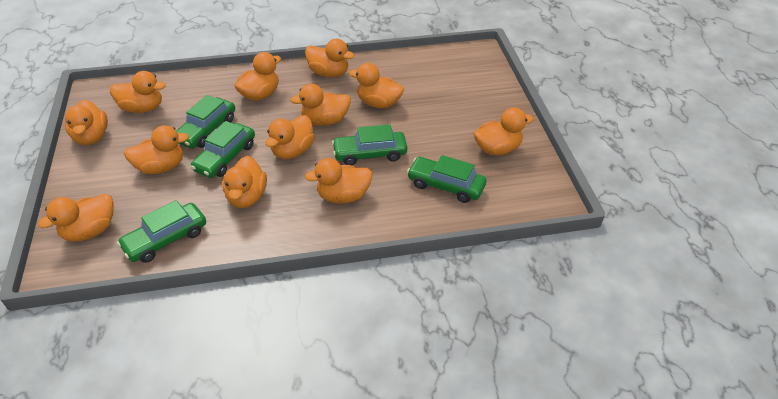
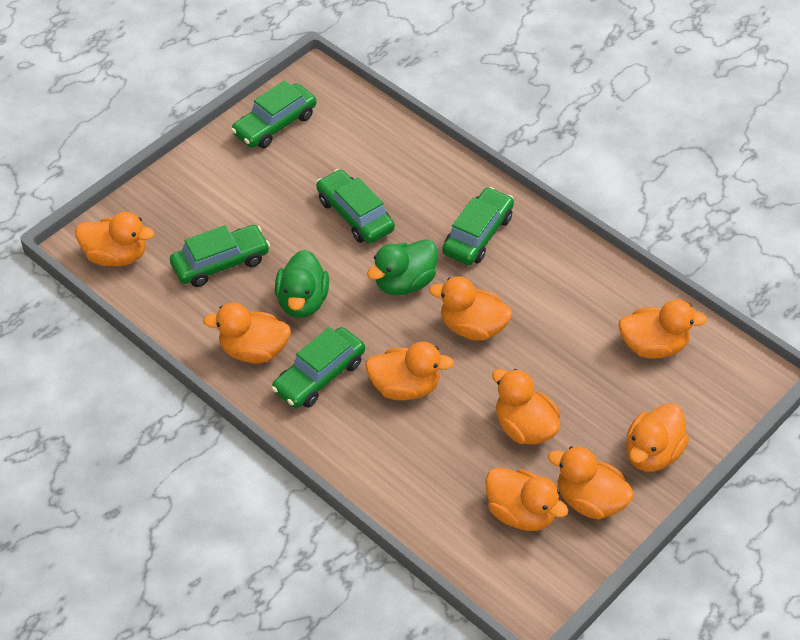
green duck: none = 0 -> [275,250,329,318] [367,239,438,295] = 2
orange duck: [38,194,114,242] [65,100,108,145] [110,71,166,113] [124,125,189,174] [222,156,267,208] [234,52,281,101] [265,115,315,159] [290,84,351,126] [305,39,354,77] [305,158,372,204] [349,63,404,108] [474,107,534,156] = 12 -> [76,212,154,267] [203,303,291,363] [365,342,454,400] [429,276,512,341] [485,467,568,531] [492,369,561,445] [548,446,634,519] [618,299,707,359] [626,403,689,472] = 9

